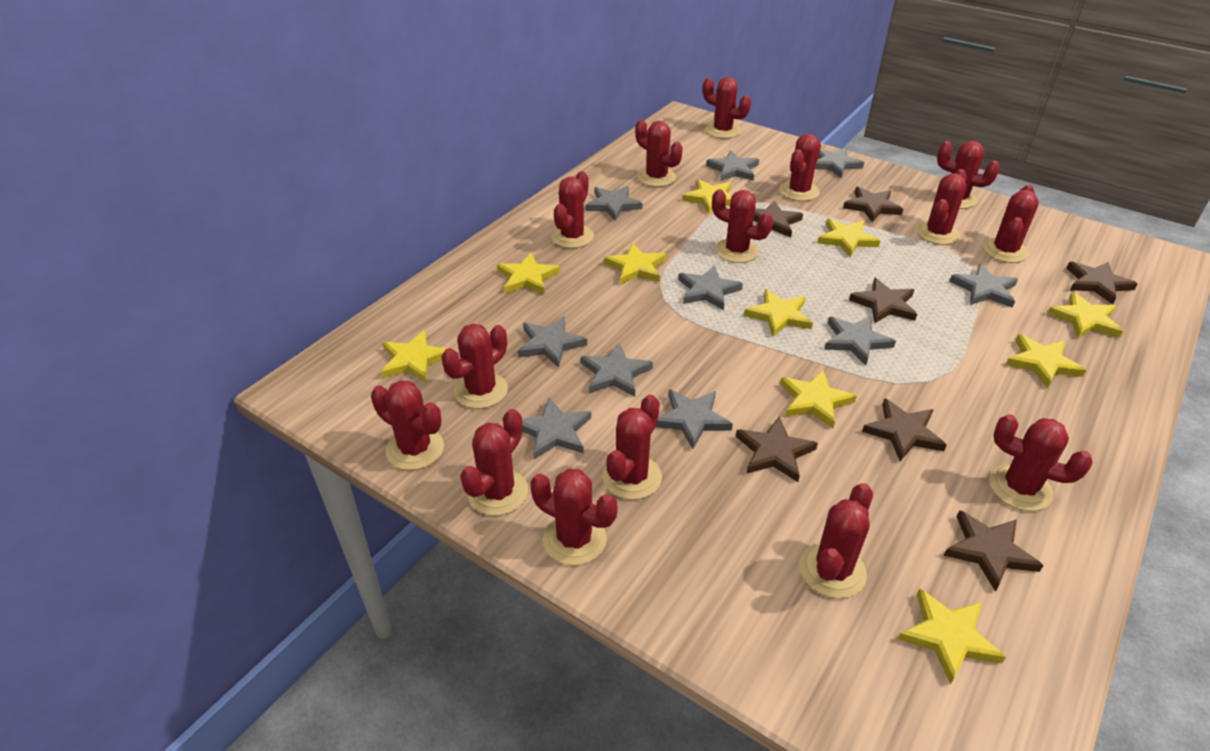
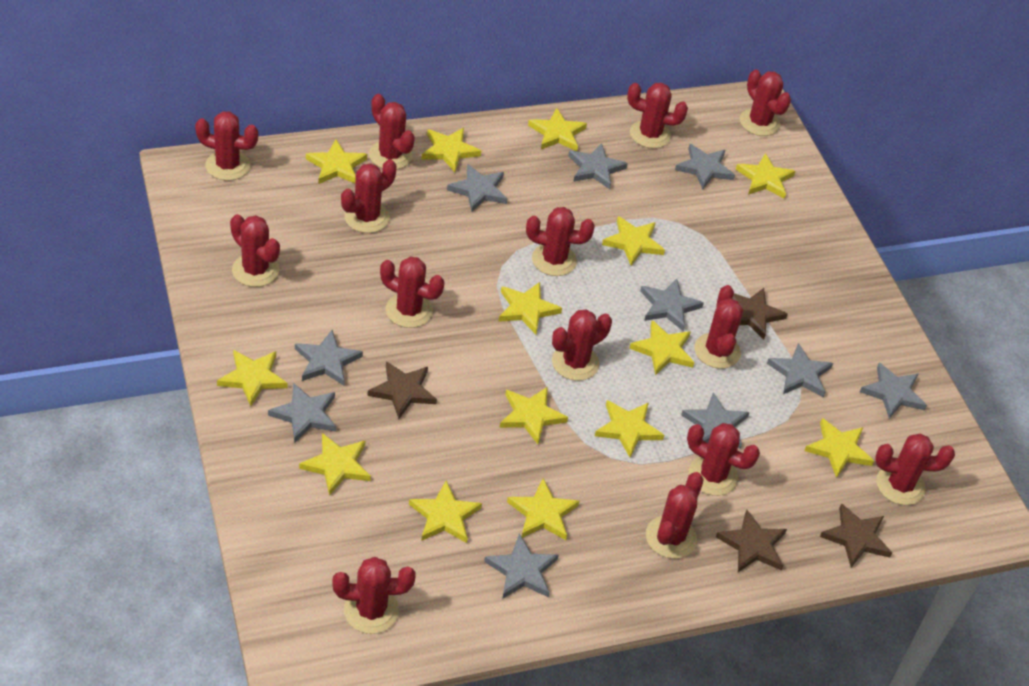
brown star: [736,417,818,482] [753,201,803,237] [843,187,903,222] [849,278,917,323] [862,398,947,461] [944,510,1044,592] [1067,262,1138,304] = 7 -> [367,361,437,419] [716,510,787,572] [732,288,788,340] [820,503,892,567] = 4
red cactus: [371,380,444,470] [441,324,508,409] [460,409,528,516] [530,469,618,566] [551,171,594,248] [602,395,662,500] [635,120,683,187] [703,77,751,139] [712,189,773,263] [780,134,821,201] [800,483,873,599] [916,169,967,245] [935,141,1000,209] [982,185,1039,263] [989,414,1093,511] = 15 -> [195,111,258,181] [230,214,280,287] [332,557,415,634] [341,159,397,233] [369,94,415,170] [380,257,444,328] [526,207,595,276] [552,309,612,381] [627,83,688,148] [646,472,704,559] [687,423,760,496] [694,285,743,369] [740,70,791,136] [875,433,955,505] = 14
yellow star: [381,330,448,383] [497,253,560,295] [604,243,666,284] [682,179,732,214] [744,289,813,337] [780,370,857,428] [817,219,880,257] [898,588,1006,685] [1006,334,1086,388] [1047,292,1123,339] = 10 -> [217,350,288,406] [299,433,371,496] [306,139,367,184] [409,480,482,543] [421,128,481,172] [498,282,562,334] [499,387,568,444] [507,478,580,540] [528,108,587,151] [595,400,664,458] [602,216,665,266] [629,320,694,375] [736,153,795,199] [804,418,874,478] = 14

